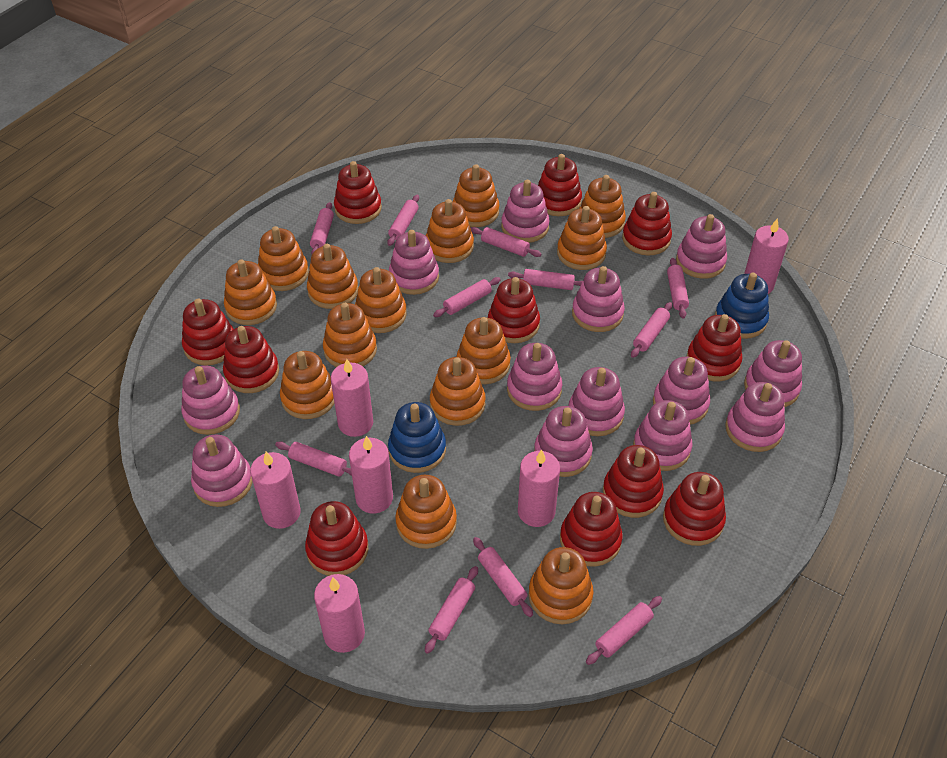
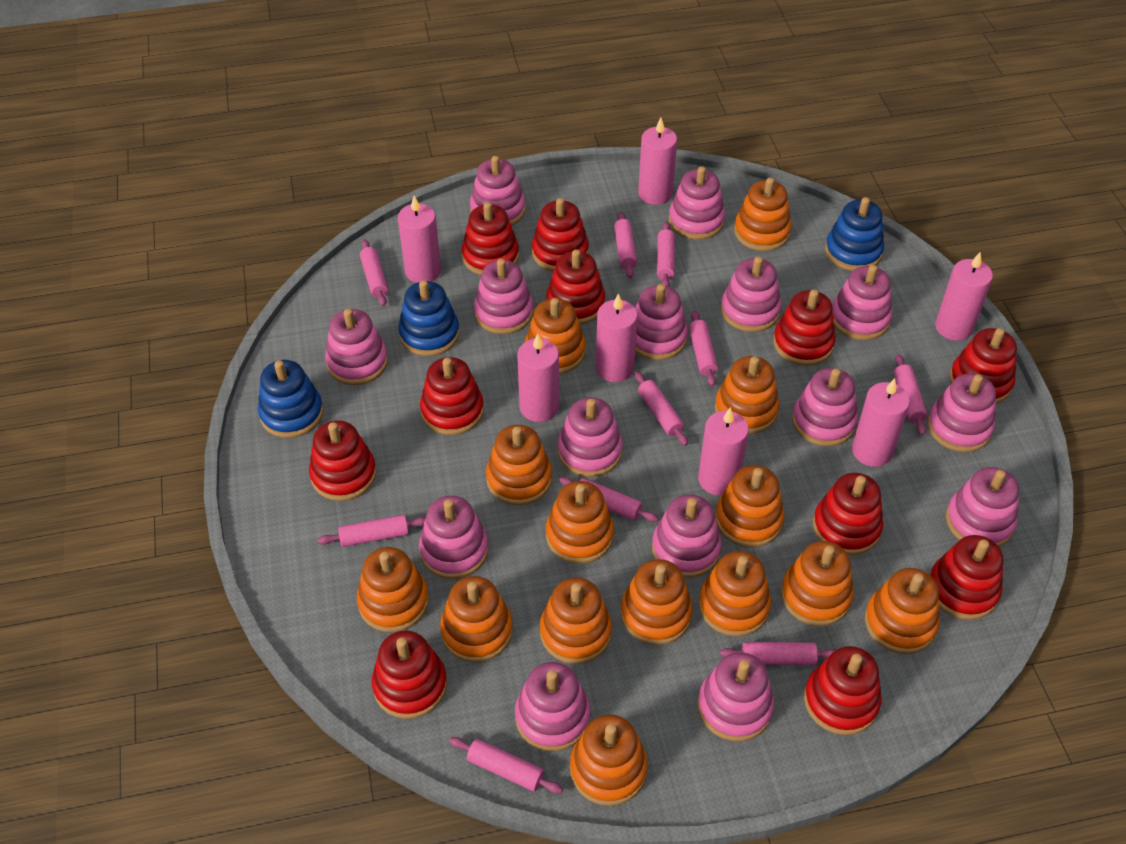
blue stacking toy: [388,402,446,473] [715,273,769,339] = 2 -> [258,360,324,438] [398,280,459,356] [825,197,884,271] = 3
pink candle: [250,452,300,529] [314,574,365,653] [331,359,373,437] [349,436,393,513] [518,450,560,527] [744,218,789,294] = 6 -> [398,196,441,283] [517,333,559,422] [596,293,638,382] [638,118,677,205] [698,407,749,496] [852,378,910,467] [935,252,993,341] = 7
pink rolling pin: [275,441,352,477] [310,202,334,254] [387,195,419,246] [425,566,478,654] [433,277,501,317] [471,227,542,257] [473,537,533,617] [508,269,583,290] [586,596,662,665] [631,302,672,358] [667,258,689,319] = 11 -> [318,514,426,547] [360,240,388,306] [449,737,563,794] [559,477,659,522] [614,211,637,278] [635,371,688,446] [657,221,675,287] [689,310,718,387] [720,642,835,665] [894,354,928,435] = 10
pink stacking toy: [181,365,240,435] [191,434,252,507] [389,230,439,295] [501,180,550,243] [507,343,562,411] [534,406,593,477] [569,367,625,436] [572,266,625,332] [633,400,692,471] [653,357,710,425] [676,214,727,279] [725,382,785,452] [744,340,802,407] = 13 -> [325,309,388,385] [419,496,489,579] [470,156,525,226] [474,259,534,334] [515,662,590,751] [558,397,623,477] [635,284,688,360] [652,494,722,578] [669,166,725,240] [698,652,774,741] [721,257,781,332] [792,368,858,446] [832,265,892,340] [928,373,996,452] [946,467,1019,547] = 15

